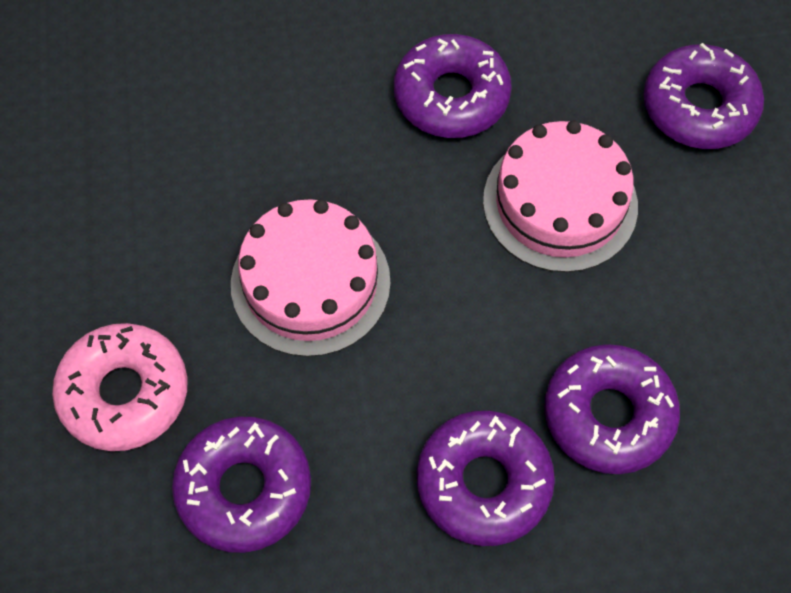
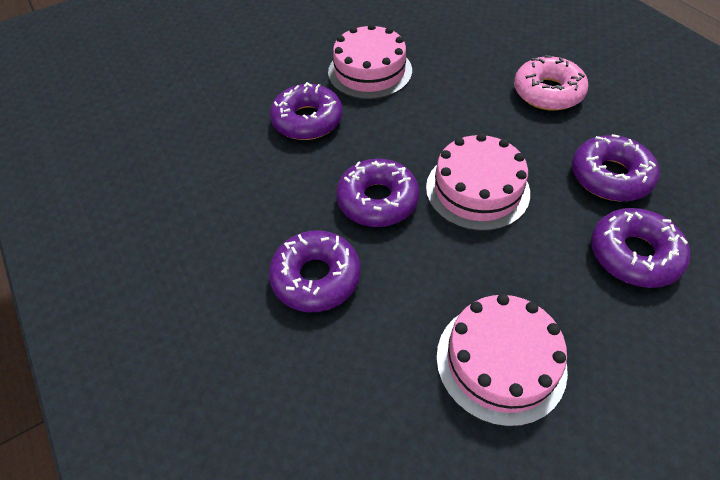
pink cake: [231,199,391,357] [483,121,638,273] = 2 -> [328,24,412,99] [426,133,530,231] [436,294,568,427] = 3

